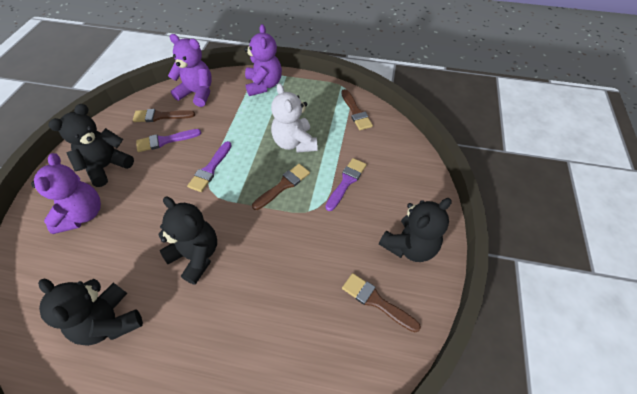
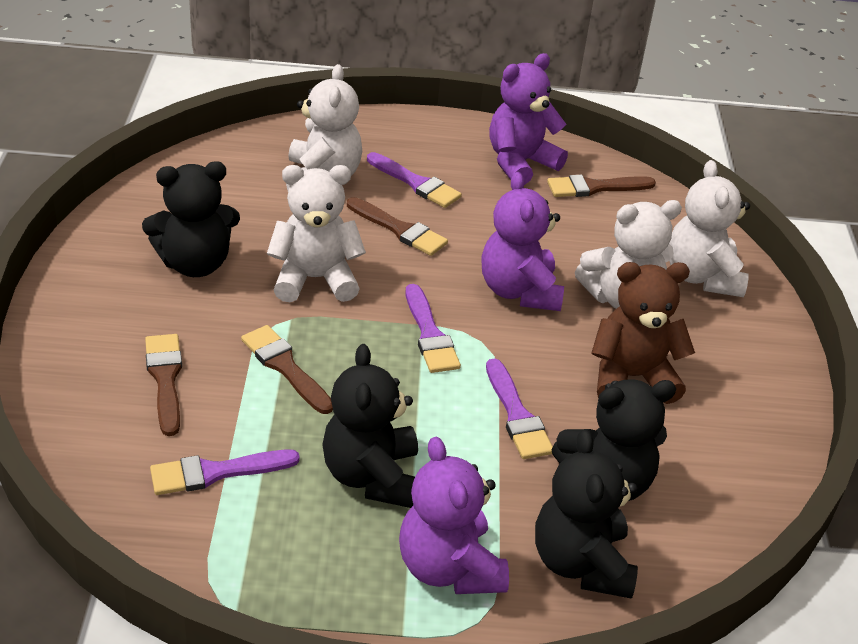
brown teddy bear: none = 0 -> [591,262,695,404] = 1
purple brush: [136,129,201,152] [187,141,232,192] [325,158,367,211] = 3 -> [150,450,300,495] [367,152,462,208] [406,284,461,373] [486,358,553,459] = 4
white teddy bear: [271,83,318,153] = 1 -> [267,165,366,302] [286,64,362,191] [575,200,682,309] [669,160,750,297] = 4

